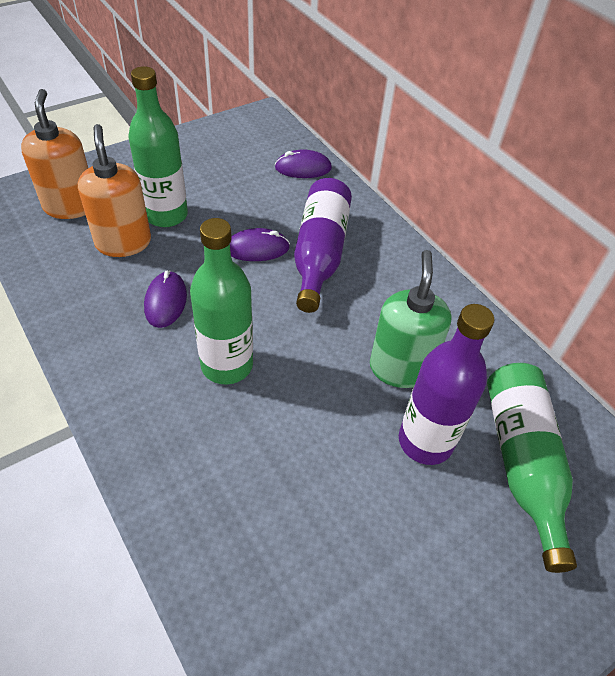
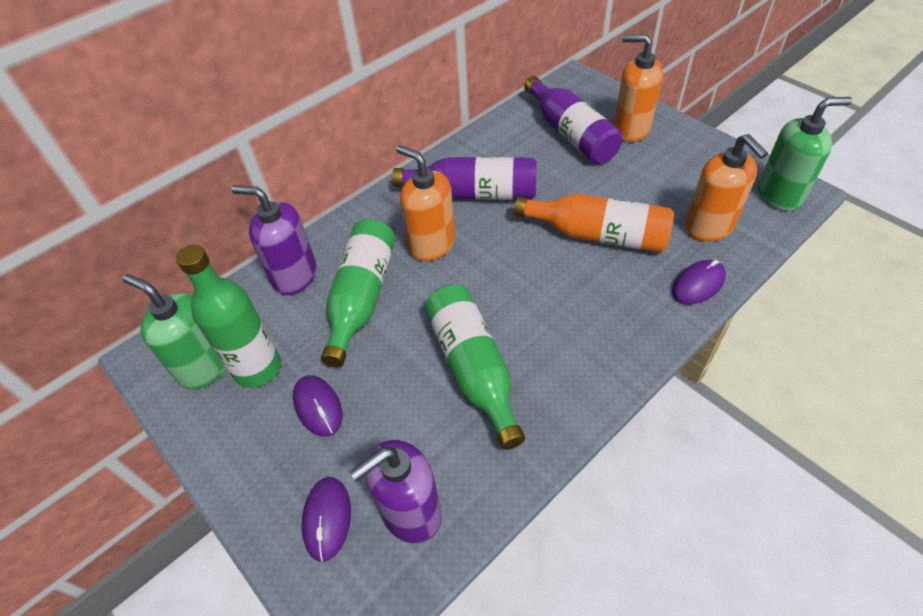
green soap dispenser: [370,250,452,388] = 1 -> [123,274,226,389] [758,97,852,211] = 2
orange bottle: none = 0 -> [514,194,674,253] = 1
orange soap dispenser: [21,89,88,219] [78,124,151,257] = 2 -> [396,145,455,261] [614,34,663,142] [685,134,768,241] = 3
purple soap dispenser: none = 0 -> [232,185,317,295] [350,440,442,544] = 2

